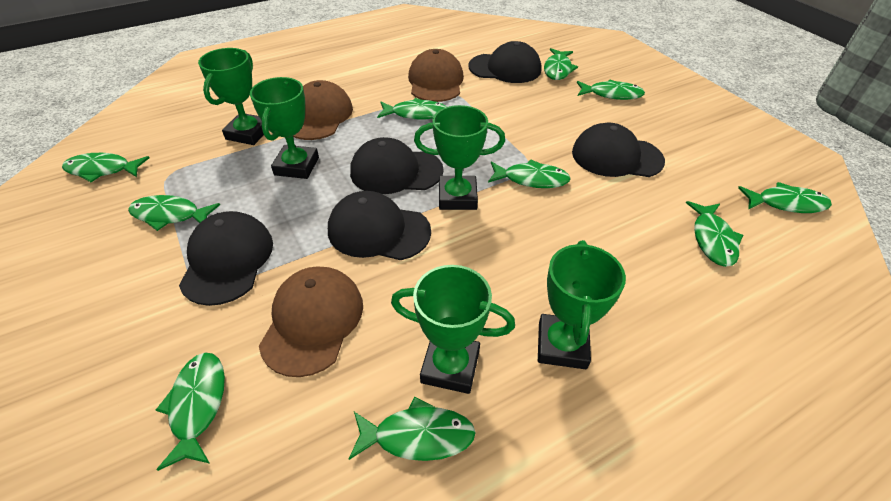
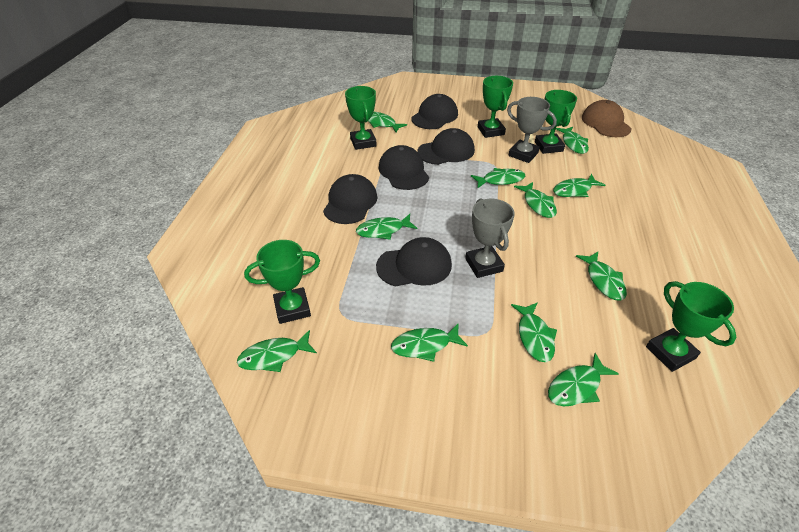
brown cap: [259,266,363,377] [293,80,353,140] [408,49,464,102] = 3 -> [582,100,632,137] = 1
green fish: [62,153,150,182] [128,195,220,231] [156,353,225,471] [349,397,476,461] [377,98,446,120] [488,159,571,188] [544,48,578,80] [577,80,645,100] [686,201,743,267] [738,182,832,213] = 10 -> [237,330,317,372] [356,214,417,240] [368,112,407,132] [391,323,468,362] [471,168,525,189] [511,302,557,362] [514,182,557,218] [548,353,619,406] [553,174,605,197] [556,127,589,154] [576,252,627,300] = 11
grey trophy: none = 0 -> [465,199,515,278] [507,97,557,163] = 2

